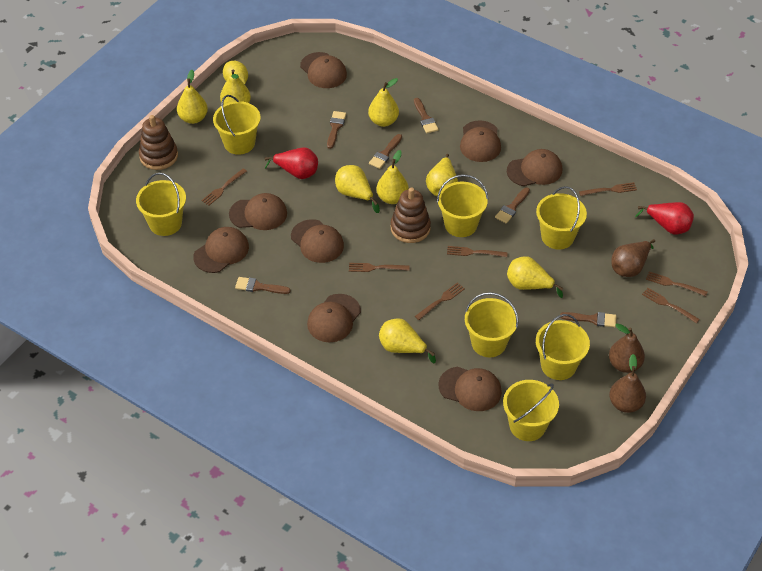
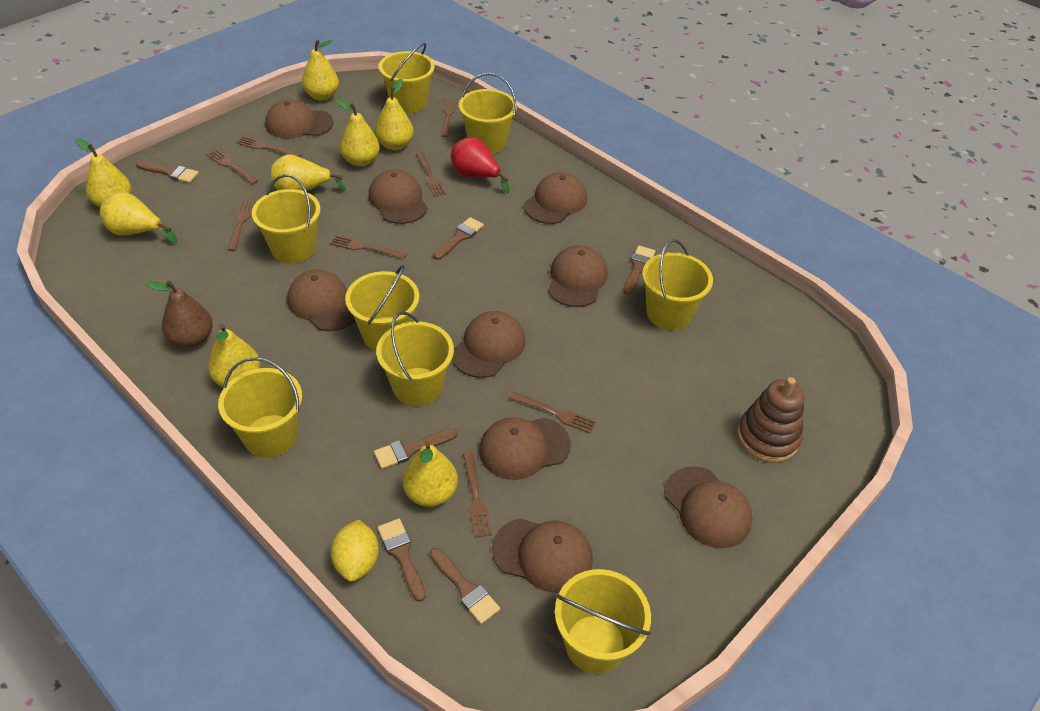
brown cap: [193,227,249,273] [229,193,287,230] [291,219,344,263] [300,52,347,88] [307,294,361,342] [438,366,502,411] [460,120,501,162] [507,149,562,186] = 8 -> [265,99,333,139] [287,270,355,331] [368,170,428,224] [452,311,525,378] [479,417,571,480] [492,518,593,593] [524,172,587,224] [548,245,608,307] [664,466,753,548] = 9
brown fork: [201,168,247,206] [349,263,410,272] [415,282,465,320] [447,246,508,257] [579,182,637,196] [642,288,700,323] [646,271,707,296] = 7 -> [207,149,258,184] [228,200,255,251] [236,136,301,157] [330,235,407,259] [416,152,446,197] [441,98,457,137] [463,452,492,538] [508,392,596,433] = 8
brown pear: [609,323,645,373] [609,354,646,413] [611,239,655,277] = 3 -> [146,280,213,348] = 1
brown stacking toy: [139,115,178,170] [391,187,431,243] = 2 -> [737,377,805,463] = 1
red pear: [265,147,318,179] [635,202,694,234] = 2 -> [451,137,510,193] = 1
yellow bucket: [136,173,186,236] [213,95,261,155] [437,174,488,237] [465,292,518,357] [503,380,559,441] [536,186,587,250] [536,314,590,380] = 7 -> [218,357,302,457] [252,174,320,264] [345,265,419,351] [376,311,454,406] [379,43,435,113] [459,73,517,154] [555,569,651,674] [642,239,713,330] = 8

